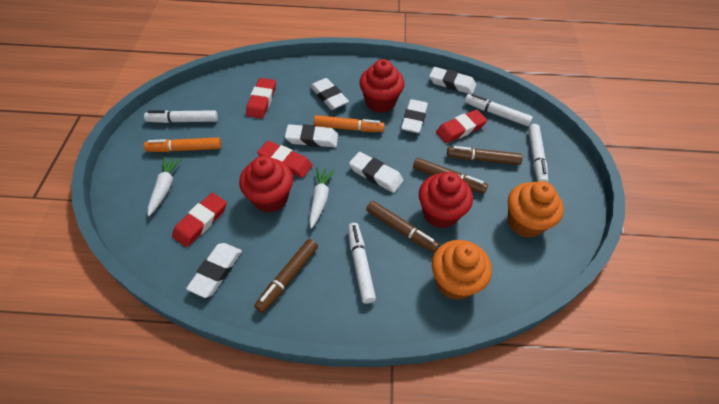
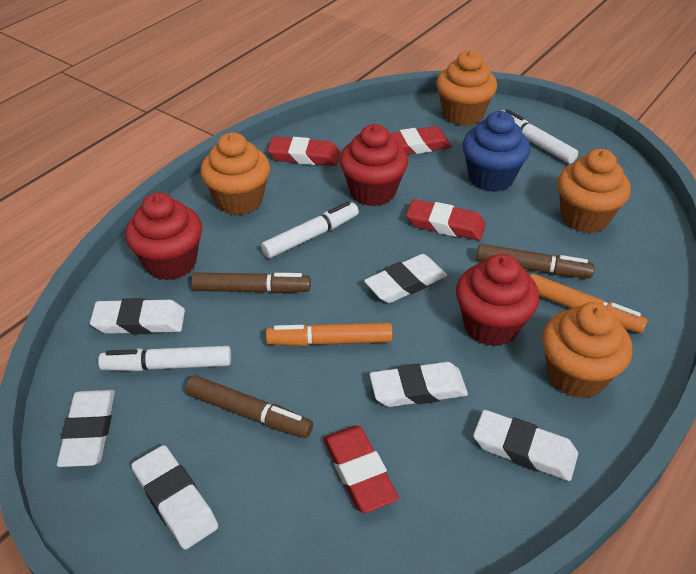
blue cupcake: none = 0 -> [463,111,530,192] = 1
brown marker: [254,239,318,313] [366,201,440,253] [413,158,488,194] [447,146,523,165] = 4 -> [185,375,313,438] [191,273,311,293] [476,244,594,278] = 3
orange cupcake: [432,240,492,300] [508,181,564,238] = 2 -> [200,133,270,215] [436,50,497,126] [542,302,633,398] [557,149,631,233] = 4
white carrot: [148,157,182,216] [309,167,334,229] = 2 -> none = 0
white marker: [144,110,218,123] [348,223,376,304] [465,93,533,126] [528,124,548,182] = 4 -> [98,346,231,371] [261,202,359,258] [502,109,578,164] = 3

